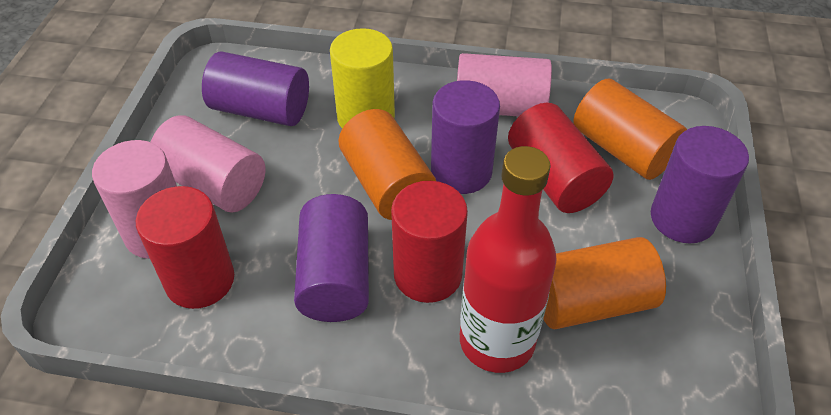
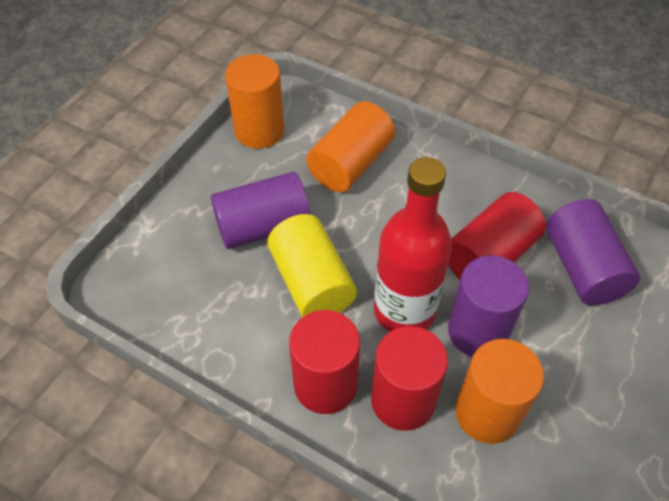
pink cylinder: [92,140,177,259] [151,115,265,213] [457,53,552,116] = 3 -> none = 0
purple cylinder: [202,52,309,126] [294,194,369,322] [431,80,500,194] [651,126,749,243] = 4 -> [211,172,311,249] [448,256,529,357] [546,199,640,306] = 3

